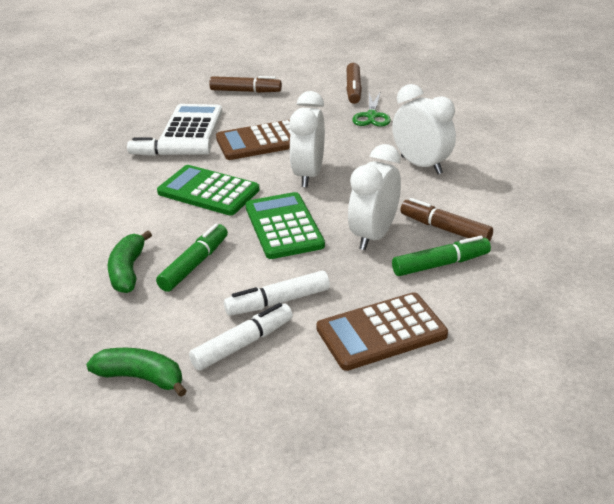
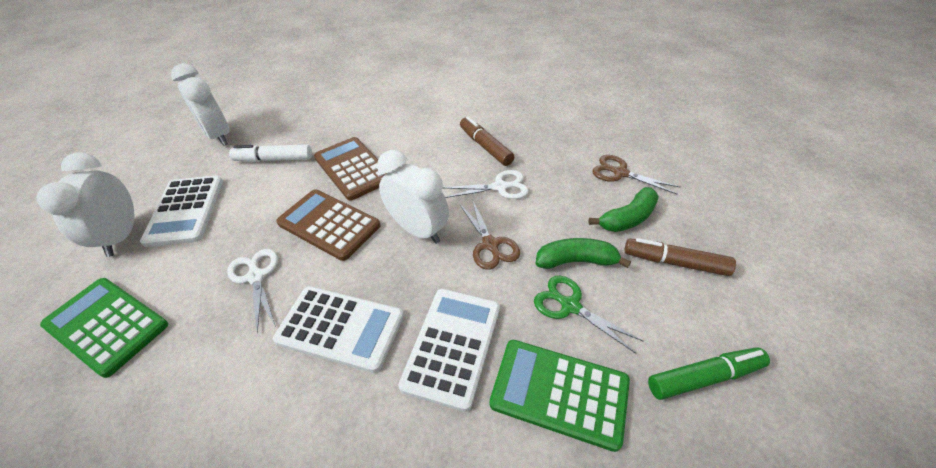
brown marker: [209,76,282,93] [346,63,362,104] [400,198,493,242] = 3 -> [460,116,514,166] [624,238,736,276] = 2
brown scissors: none = 0 -> [460,200,520,270] [592,155,680,195] = 2
green marker: [156,224,228,292] [392,236,491,276] = 2 -> [648,347,770,400] = 1
white calculator: [160,104,222,140] = 1 -> [140,176,223,247] [273,286,404,373] [399,289,500,412] = 3
white marker: [127,137,211,156] [189,303,293,371] [224,271,330,316] = 3 -> [229,144,312,162] = 1
white scissors: none = 0 -> [227,249,278,334] [443,170,529,199] = 2

